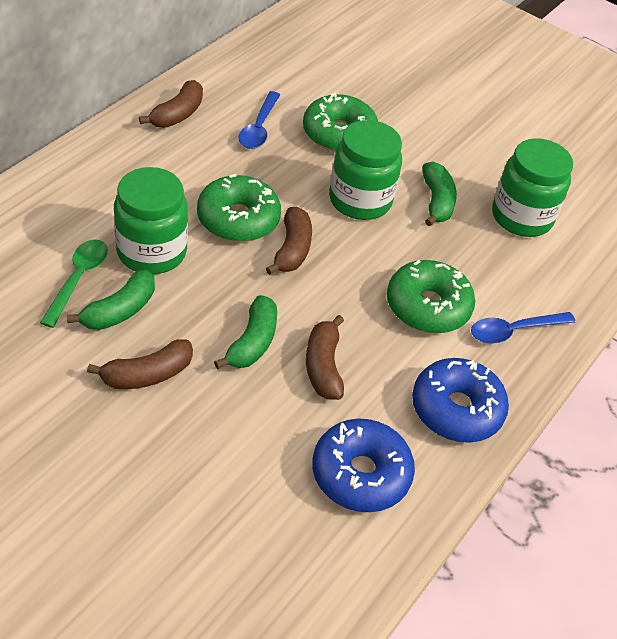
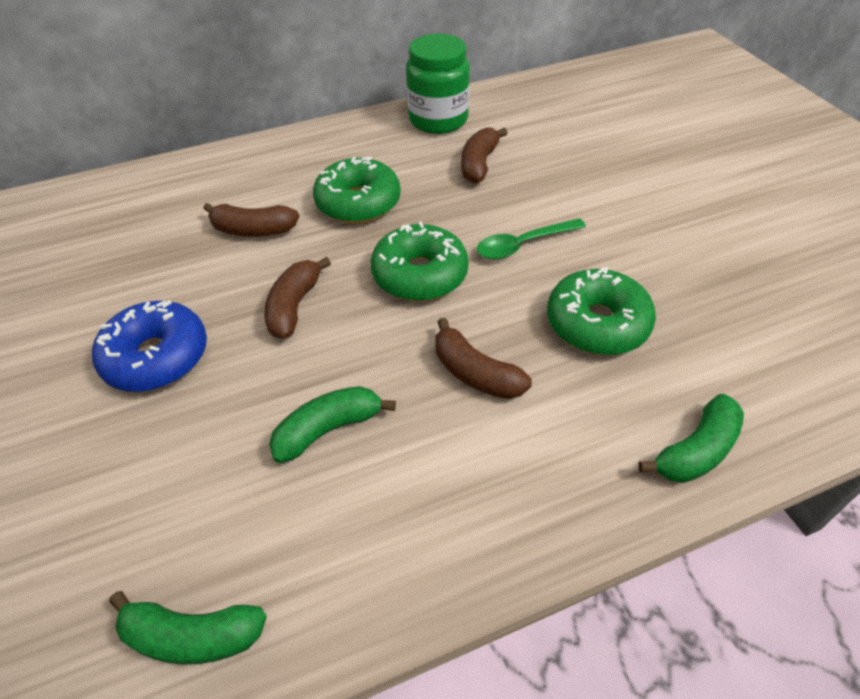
blue donut: [312,418,415,512] [412,358,509,443] = 2 -> [92,300,207,392] = 1
blue spoon: [239,91,280,149] [471,312,576,344] = 2 -> none = 0
green jar: [114,167,188,274] [329,120,402,220] [492,138,573,237] = 3 -> [406,33,470,134] = 1

